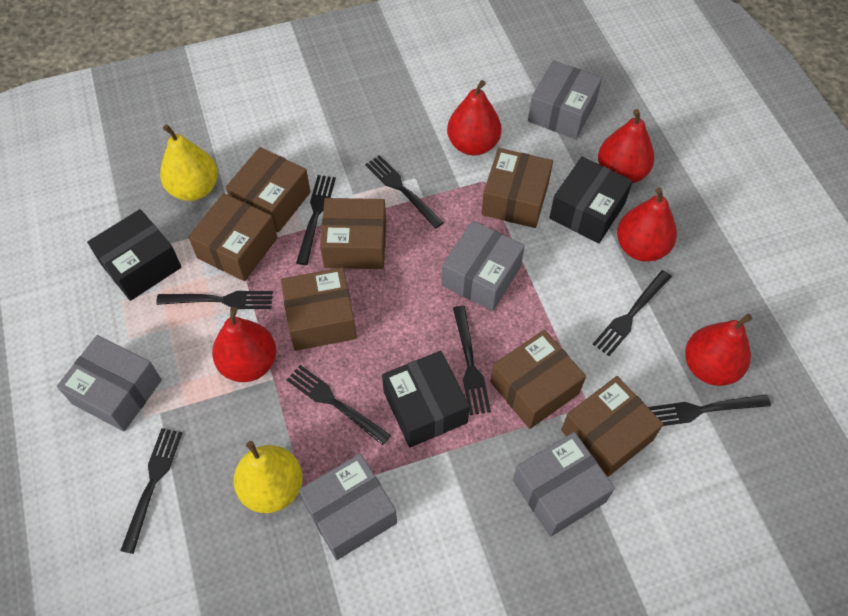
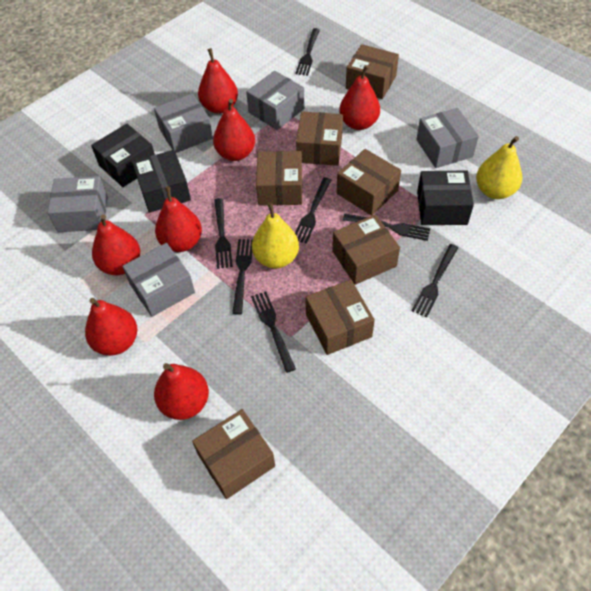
black fork: [120,428,182,554] [156,291,273,309] [286,365,391,445] [296,175,336,265] [365,155,444,229] [453,306,491,415] [593,270,672,356] [648,394,771,426] = 8 -> [214,198,233,269] [232,239,253,315] [251,291,296,373] [295,28,320,76] [295,177,331,244] [343,214,430,241] [412,244,458,317] = 7
red pear: [212,307,276,382] [447,80,501,156] [598,109,654,184] [617,187,677,262] [685,314,752,386] = 5 -> [85,298,137,356] [92,214,140,275] [154,363,209,420] [155,186,202,252] [198,48,238,114] [213,99,255,161] [339,65,380,130] = 7

